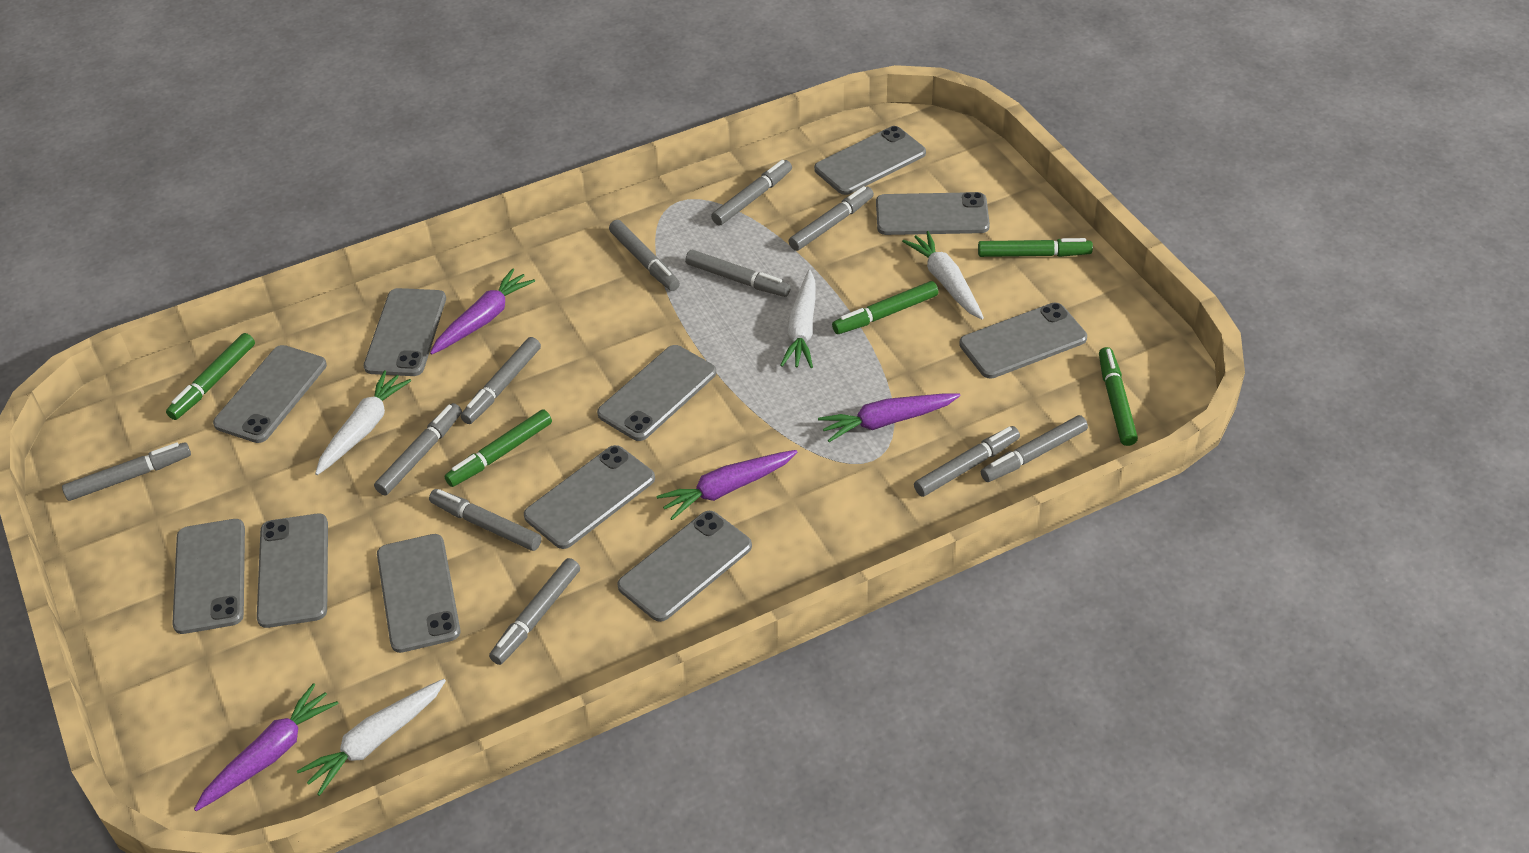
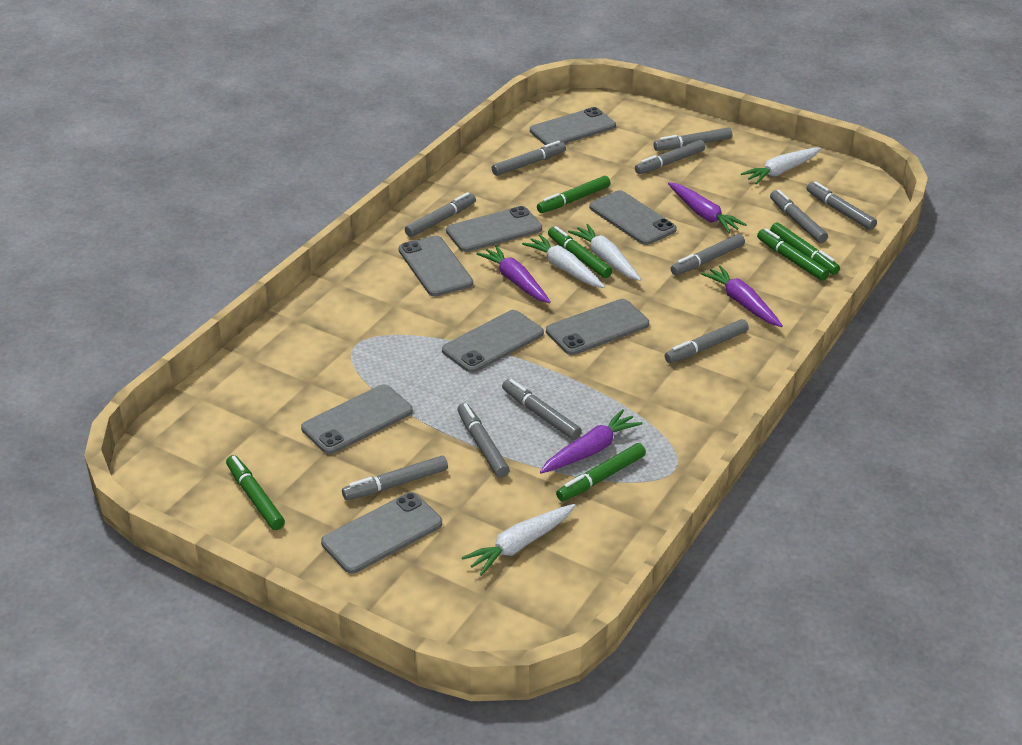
green marker: [166,333,255,420] [444,409,552,487] [832,281,938,334] [978,238,1093,257] [1099,347,1138,446] = 5 -> [226,455,285,530] [537,176,611,213] [548,226,612,278] [556,443,646,501] [757,228,829,281] [770,223,840,275] = 6
grey phone: [172,519,245,634] [213,345,327,443] [257,514,328,628] [364,288,446,376] [377,534,460,653] [524,445,655,549] [597,345,716,441] [617,511,752,622] [814,126,926,195] [876,192,990,235] [959,303,1087,379] = 11 -> [301,384,413,454] [321,492,442,574] [398,235,473,296] [442,310,544,373] [446,206,542,252] [530,107,616,145] [546,299,649,355] [589,190,677,245] = 8

